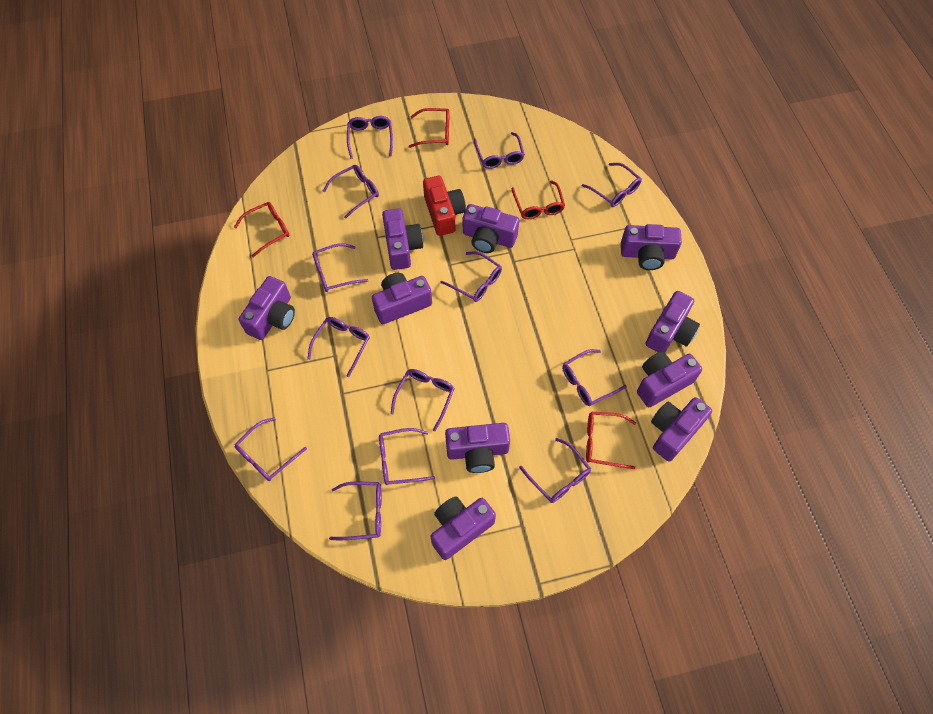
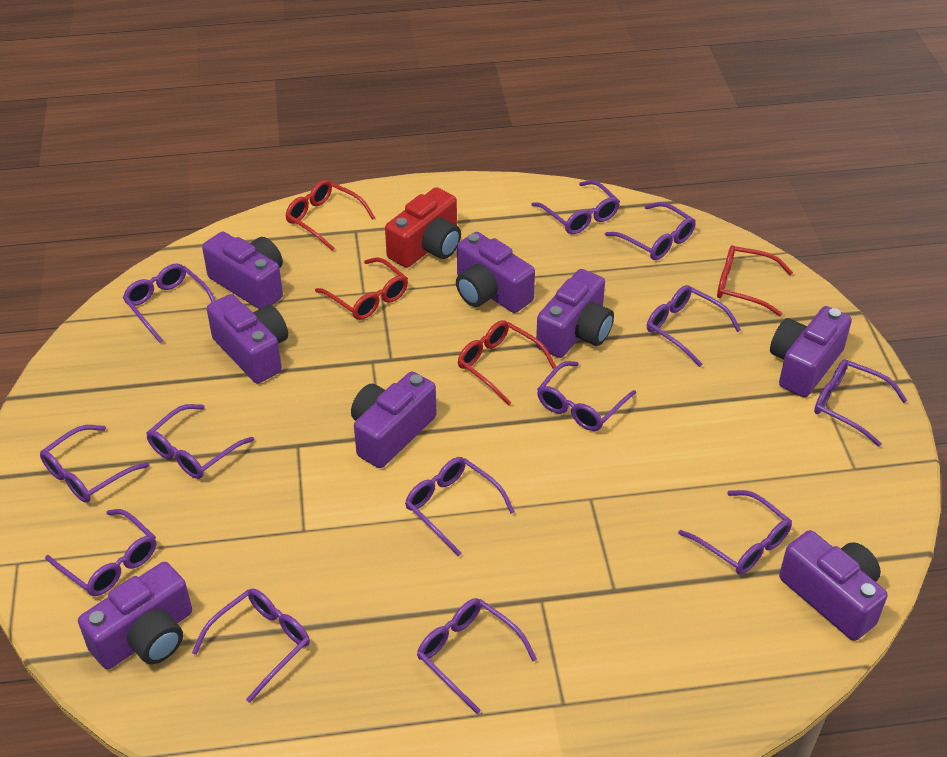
purple camera: [239,276,295,340] [372,273,432,324] [382,208,423,270] [430,497,496,560] [445,423,510,473] [463,204,519,253] [621,224,682,270] [637,352,702,407] [645,291,700,353] [651,397,712,461] = 10 -> [78,562,192,669] [202,232,283,309] [207,294,288,384] [351,371,437,468] [456,232,535,313] [536,269,614,358] [770,306,852,397] [779,530,887,641] = 8

